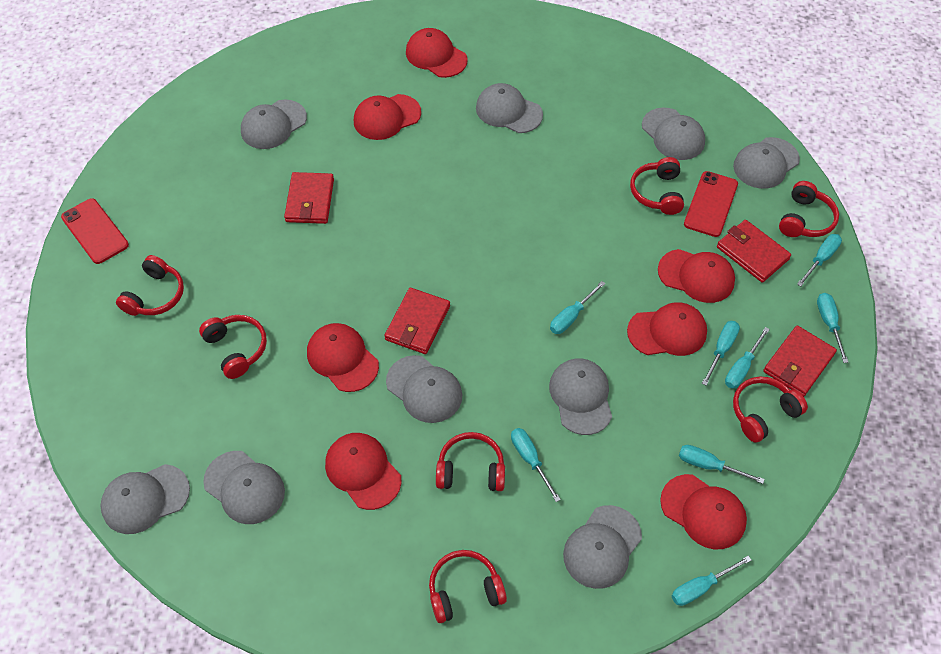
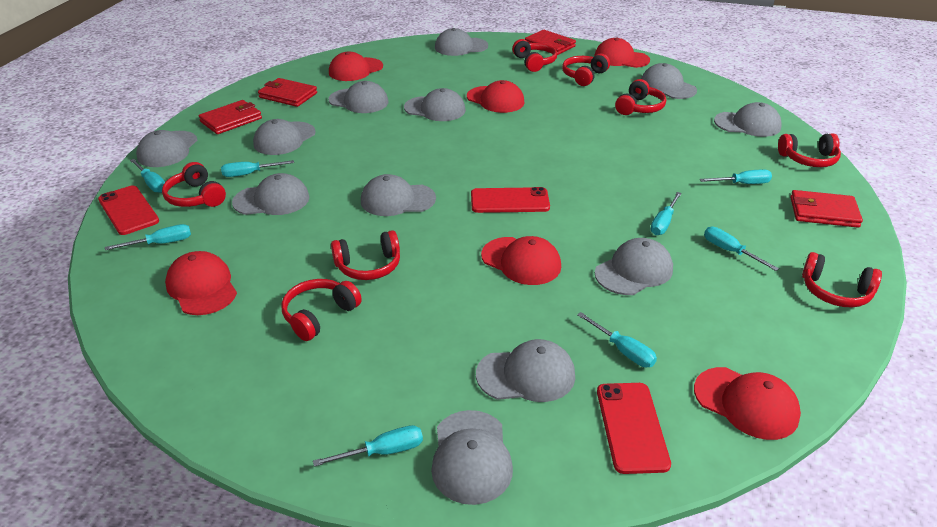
grey cap: [100,464,190,534] [203,451,285,524] [241,100,307,149] [386,355,462,423] [476,83,543,133] [549,358,612,435] [563,505,642,589] [642,108,705,160] [733,137,800,189] = 9 -> [136,130,197,167] [232,173,309,215] [253,119,316,155] [328,81,388,113] [361,174,436,216] [404,88,466,121] [431,410,513,505] [435,28,488,56] [476,339,575,402] [595,238,673,295] [641,63,697,99] [714,102,782,137] = 12
red cap: [307,323,379,392] [325,433,401,510] [354,94,421,140] [406,28,468,78] [627,302,707,356] [658,249,735,303] [660,474,747,549] = 7 -> [165,251,237,315] [329,51,383,81] [467,80,525,113] [481,236,561,285] [594,38,650,68] [694,367,801,440] = 6
red headphones: [116,255,184,316] [199,315,267,379] [429,550,507,623] [436,432,505,491] [630,157,684,215] [733,377,808,443] [779,181,839,237] = 7 -> [162,162,226,207] [281,279,362,341] [331,230,400,280] [512,39,557,72] [562,53,610,86] [615,79,666,115] [778,133,841,167] [802,252,882,307] = 8
red phone: [61,198,129,264] [684,171,738,237] = 2 -> [98,186,159,235] [471,187,550,213] [597,383,671,474] = 3

